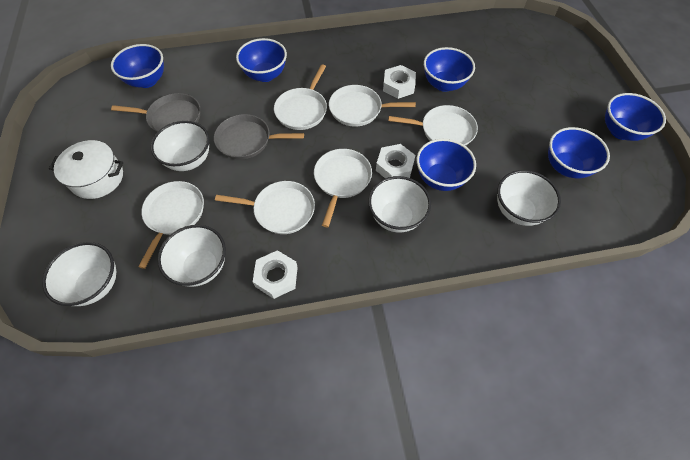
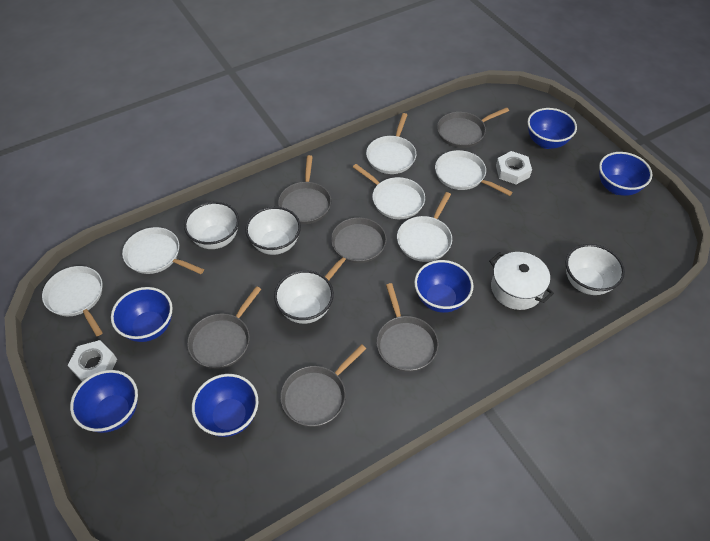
grey pan: [111,93,201,132] [214,114,304,159] = 2 -> [187,286,261,369] [278,155,331,224] [280,344,366,427] [325,217,387,280] [377,283,439,372] [437,107,509,148] = 6
white bowl: [42,242,116,306] [151,121,210,171] [158,225,226,287] [368,176,431,233] [497,170,561,226] = 5 -> [184,202,239,249] [245,207,301,255] [274,270,334,324] [566,244,625,295] = 4
white nut: [253,250,298,299] [376,144,415,178] [383,65,416,99] = 3 -> [68,340,117,381] [496,151,532,184] = 2

